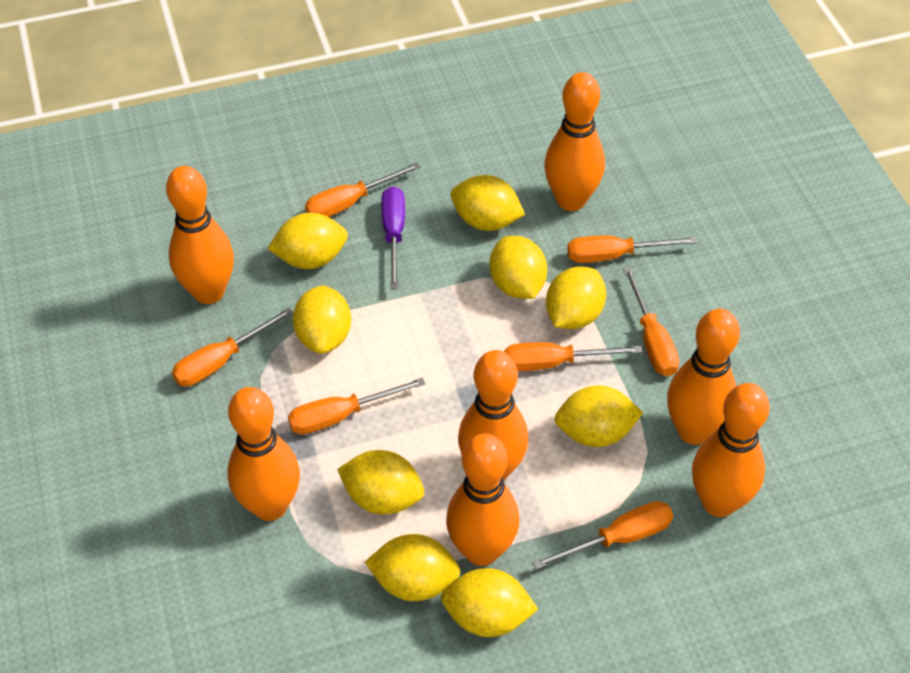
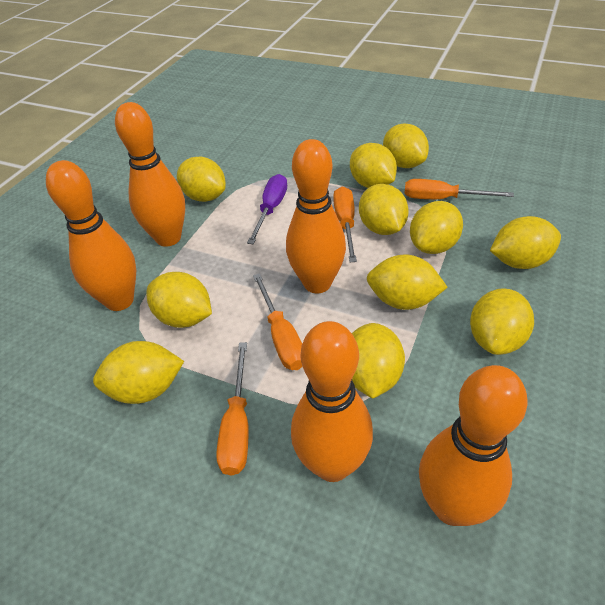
orange bowling pin: [166,166,234,304] [227,387,300,521] [446,433,519,566] [458,350,528,480] [544,72,605,211] [667,309,740,445] [692,383,770,517] = 7 -> [46,160,136,311] [115,102,185,247] [286,139,346,293] [291,321,373,482] [419,365,527,526] = 5
orange screwdriver: [172,307,293,386] [288,377,426,434] [305,162,421,217] [504,342,642,371] [532,501,673,570] [567,236,698,263] [623,267,679,376] = 7 -> [216,342,249,476] [253,273,303,370] [333,186,357,262] [404,179,514,199] = 4
yellow lemon: [267,213,348,269] [292,285,351,354] [337,450,424,514] [365,534,460,601] [441,568,538,637] [450,175,525,231] [489,236,547,299] [546,266,606,329] [554,385,643,447] = 9 -> [93,341,184,404] [146,272,212,328] [177,157,226,202] [350,143,397,188] [352,323,405,399] [359,184,409,235] [367,254,448,310] [383,124,429,168] [410,201,463,254] [470,288,534,355] [490,216,561,269] = 11

